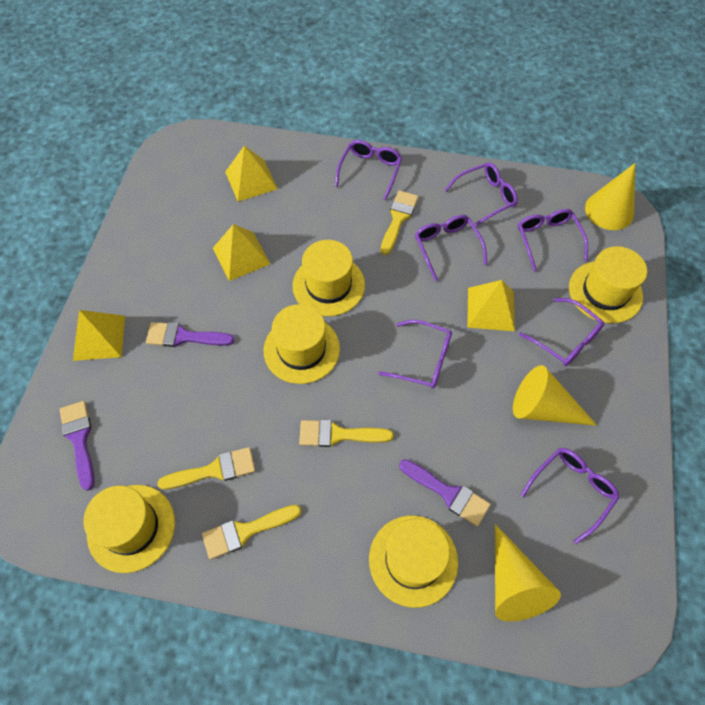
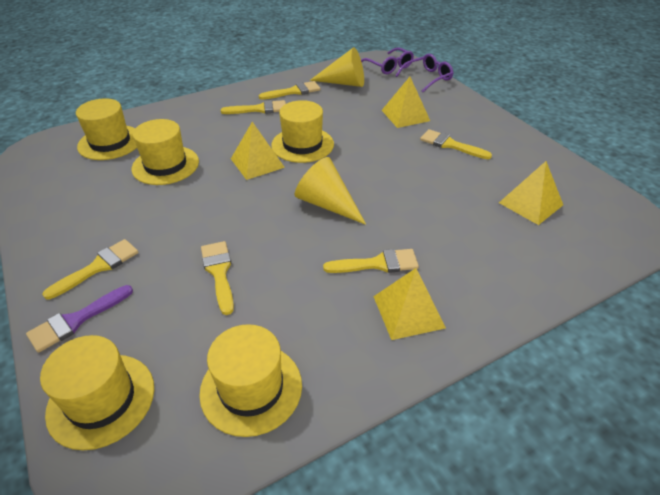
purple brush: [59,401,95,491] [146,322,235,347] [399,459,491,527] = 3 -> [26,285,133,353] = 1
purple glasses: [335,140,402,200] [378,320,452,389] [415,215,488,281] [445,163,518,227] [518,209,588,272] [519,298,604,366] [521,448,620,544] = 7 -> [361,48,414,74] [395,54,453,92] = 2
yellow brush: [157,447,255,490] [202,505,302,560] [299,420,393,447] [381,190,418,255] = 4 -> [42,239,139,300] [201,241,234,315] [221,100,286,114] [259,81,321,100] [323,249,419,273] [420,129,492,159] = 6
yellow cone: [495,524,561,621] [513,365,597,426] [585,163,635,230] = 3 -> [295,157,366,225] [310,47,364,87] = 2

